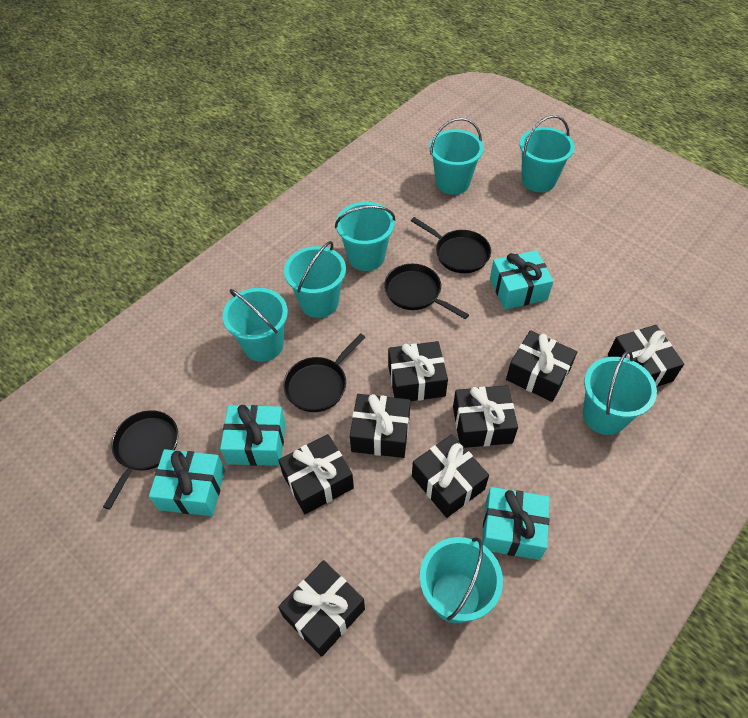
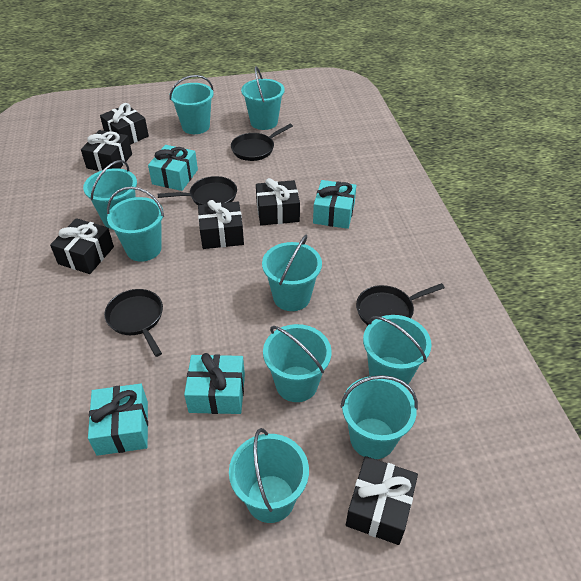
black gift: [278,434,354,514] [278,560,365,657] [350,394,410,458] [388,341,448,401] [412,434,489,518] [453,385,518,448] [506,330,577,402] [608,325,684,387] = 8 -> [50,218,114,274] [81,130,132,171] [100,103,149,145] [198,200,244,249] [256,178,300,226] [346,456,418,545] = 6
turquoise bucket: [223,288,288,362] [284,241,346,318] [335,202,395,271] [420,537,503,623] [429,118,484,195] [520,115,575,192] [583,350,657,435] = 7 -> [83,160,137,229] [107,186,164,262] [169,75,214,134] [229,428,309,523] [241,66,285,130] [262,235,322,311] [263,324,332,402] [340,375,418,459] [363,315,432,388] = 9

